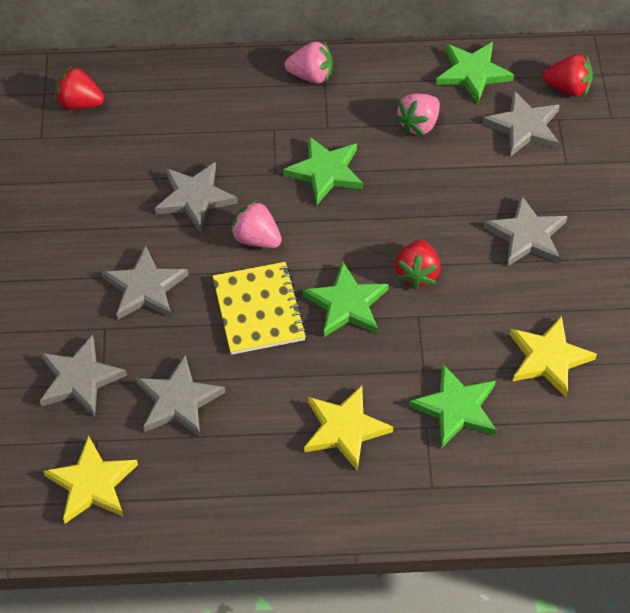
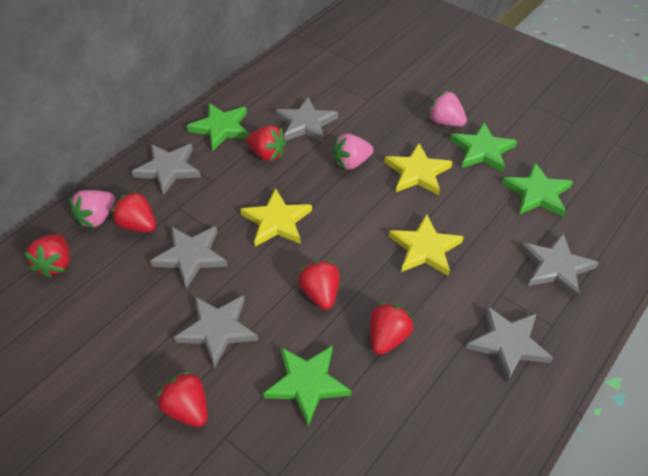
red strawberry: [55,66,104,109] [395,240,441,290] [543,55,593,96] = 3 -> [24,234,70,278] [111,190,156,232] [156,370,208,427] [246,125,287,161] [298,260,339,310] [370,302,414,355] = 6
yellow notebook: [213,262,307,355] = 1 -> none = 0

